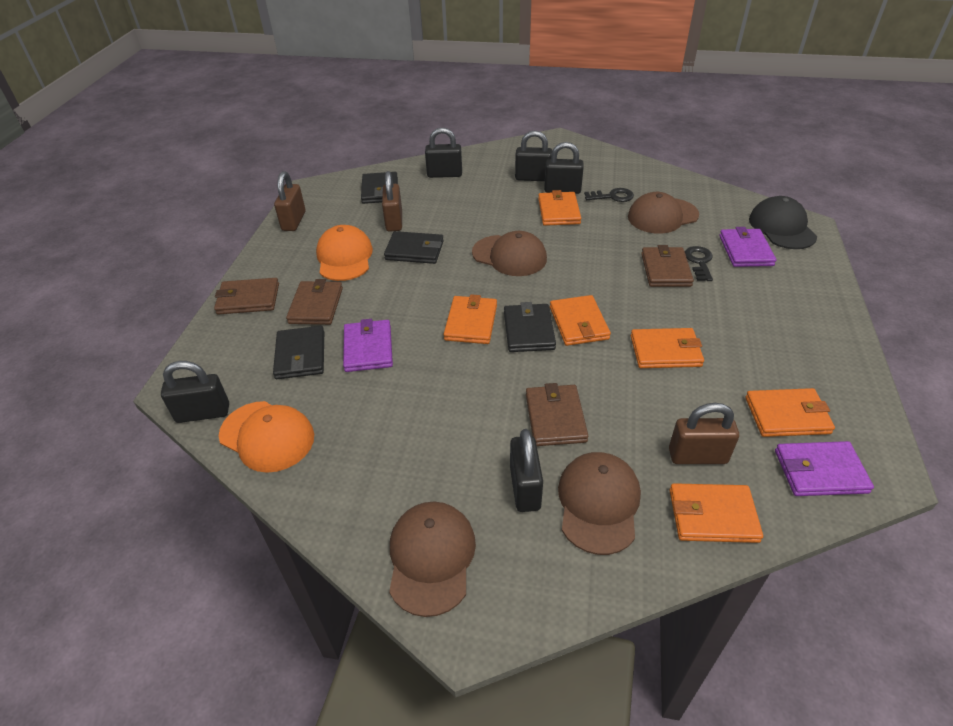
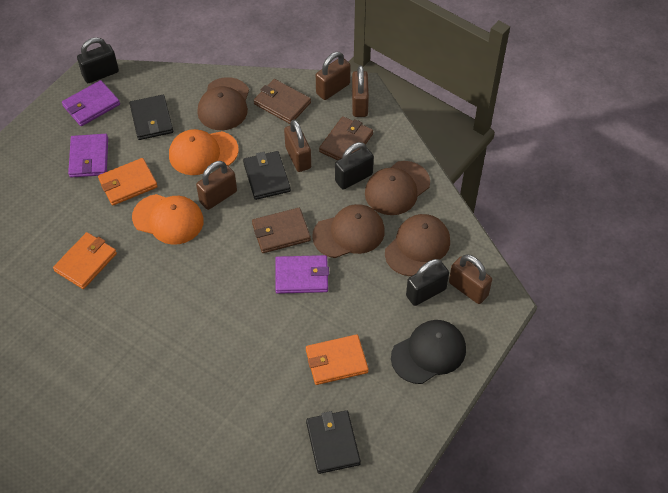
black key: [584,188,634,202] [685,246,713,281] = 2 -> none = 0
black padlock: [161,361,229,423] [425,127,462,178] [510,429,543,512] [515,131,552,181] [544,142,584,194] = 5 -> [77,37,119,83] [335,142,374,190] [406,259,449,306] = 3
black wallet: [273,326,324,379] [361,172,398,204] [384,231,444,264] [504,302,556,352] = 4 -> [129,95,173,140] [243,151,291,200] [306,410,361,474] = 3
brown padlock: [274,171,306,231] [382,171,402,232] [669,403,739,464] = 3 -> [196,161,237,210] [284,120,311,172] [316,52,351,100] [352,65,369,117] [449,254,492,304] = 5
brown wallet: [214,278,279,315] [286,279,343,325] [526,383,588,446] [641,245,694,287] = 4 -> [252,208,311,253] [254,79,311,124] [319,116,373,160] = 3
orange wallet: [444,294,497,344] [538,190,581,226] [550,295,611,346] [631,328,704,368] [670,483,763,543] [745,388,835,437] = 6 -> [53,232,117,289] [98,158,158,206] [306,334,369,385] = 3

